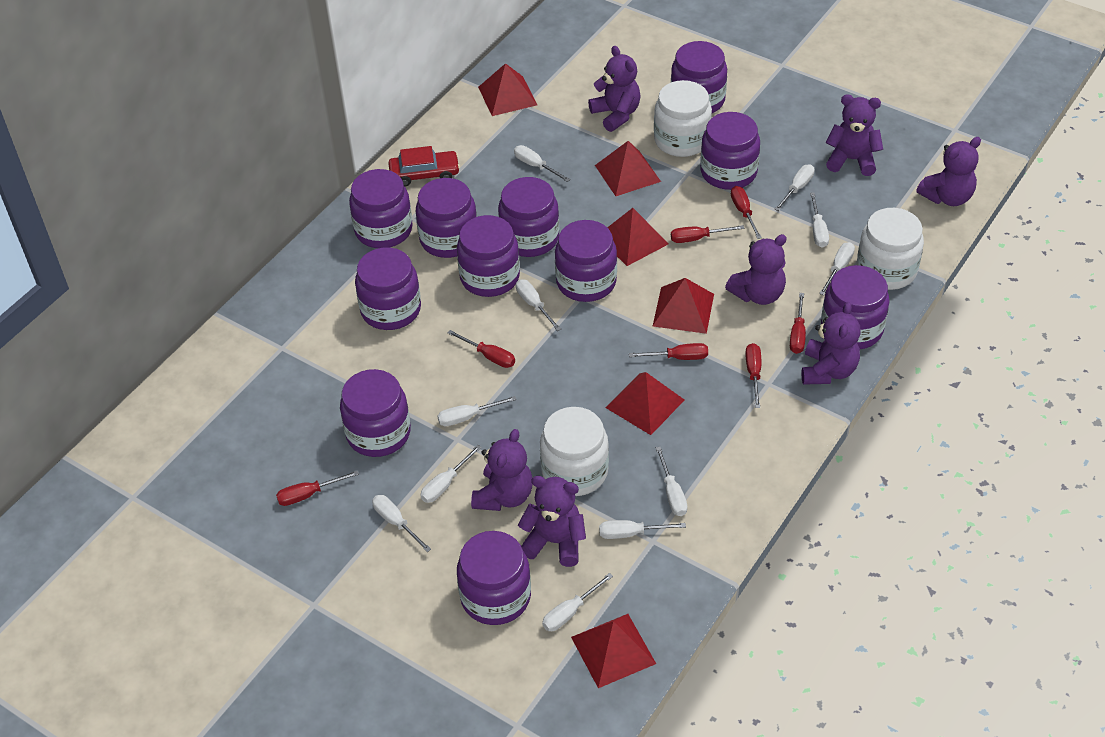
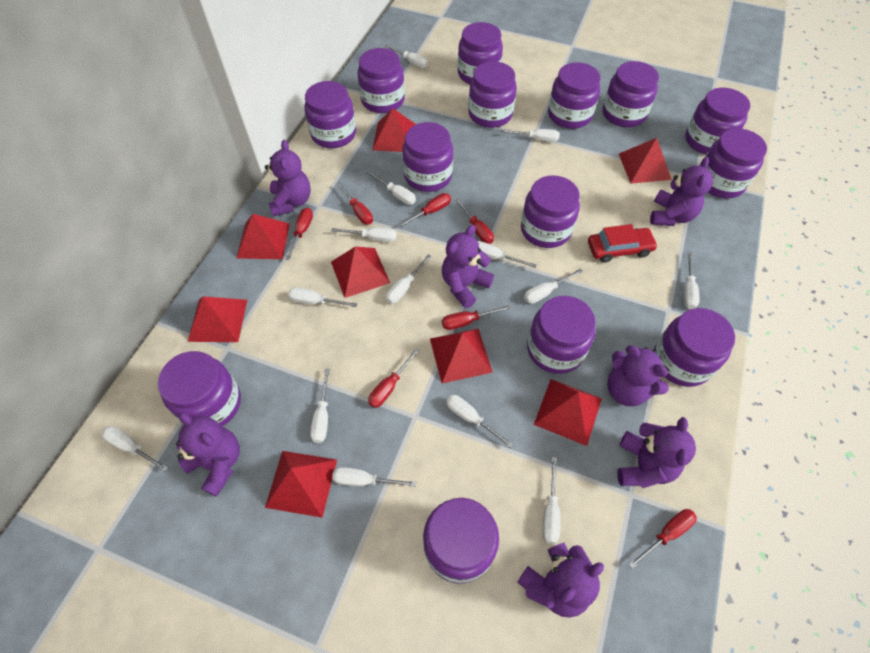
purple jar: [340,369,411,457] [349,169,413,248] [355,247,421,330] [416,178,477,258] [457,215,520,297] [457,531,531,625] [498,177,559,257] [555,220,617,302] [671,41,727,113] [700,112,760,190] [821,265,890,349] = 11 -> [158,351,241,427] [304,81,356,148] [357,48,405,113] [402,122,453,192] [423,498,499,584] [458,22,503,84] [468,61,517,128] [521,175,580,248] [527,296,596,374] [548,62,601,129] [603,61,659,128] [654,308,735,387] [685,88,750,155] [705,128,767,198] = 14
red pyramid: [478,63,537,116] [571,614,656,688] [595,141,661,196] [606,372,684,435] [607,208,668,266] [653,278,714,334] = 6 -> [188,296,247,342] [237,214,290,259] [265,451,337,518] [331,246,390,298] [372,108,416,152] [430,329,493,383] [534,379,602,446] [619,138,672,184] = 8
white jar: [540,407,609,496] [654,80,712,157] [857,208,924,290] = 3 -> none = 0
white screwdriver: [372,495,431,552] [420,445,482,503] [437,396,517,426] [514,145,570,182] [516,279,561,331] [542,573,613,631] [599,520,686,539] [656,447,688,516] [774,164,815,211] [810,192,829,248] [819,242,855,295] = 11 -> [102,426,168,472] [288,287,357,307] [310,369,330,443] [331,227,397,242] [332,467,416,487] [367,171,416,205] [385,44,428,68] [386,254,431,304] [446,395,514,448] [478,241,537,268] [501,129,560,142] [524,268,583,304] [543,457,561,544] [683,252,700,309] = 14

